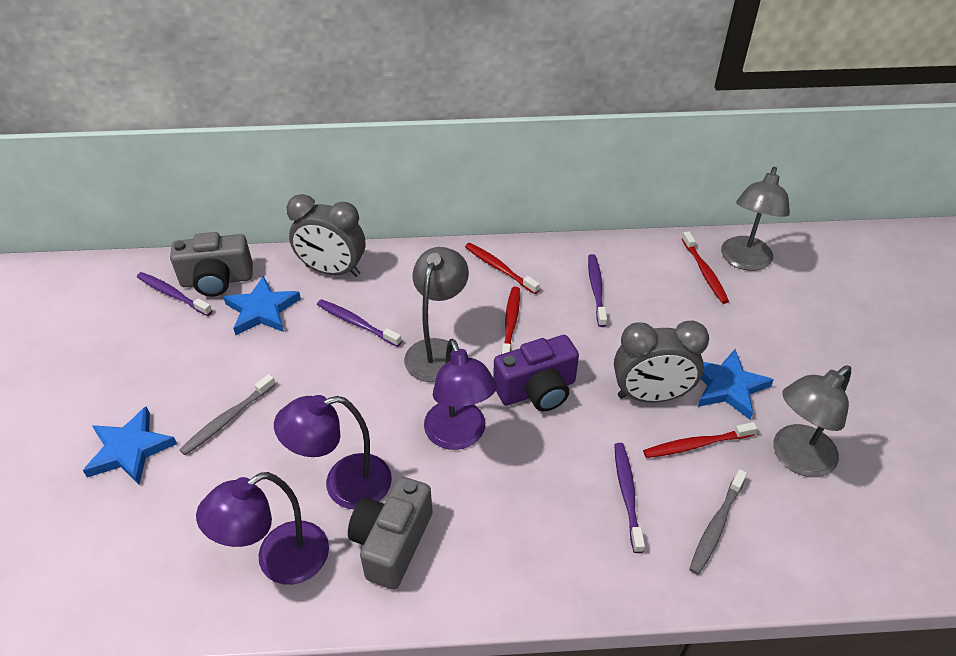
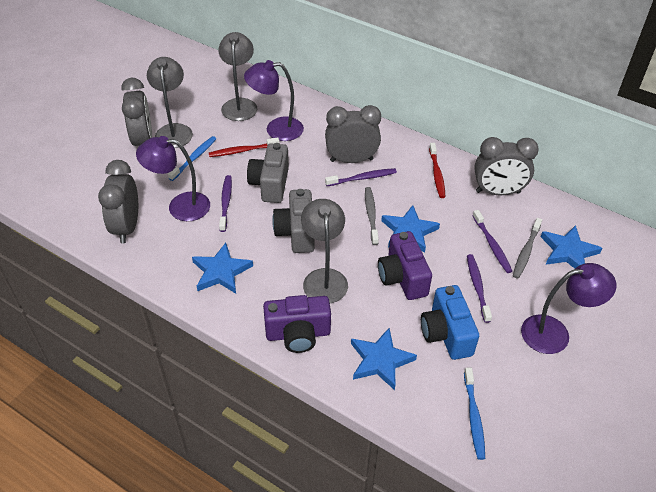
blue camera: none = 0 -> [421,285,479,360] = 1
blue star: [83,406,177,484] [223,276,301,335] [698,349,774,420] = 3 -> [192,243,253,294] [351,328,417,390] [381,205,440,253] [541,225,602,269] = 4
blue toothbrush: none = 0 -> [168,136,216,181] [464,368,485,460] = 2
grey clock: [287,194,365,277] [614,321,709,402] = 2 -> [98,160,138,244] [122,78,152,146] [325,105,381,163] [474,137,539,195] = 4
purple camera: [493,335,579,411] = 1 -> [263,295,331,353] [378,231,432,300] = 2
red toothbrush: [465,243,540,294] [501,287,520,354] [643,422,757,458] [682,231,729,304] = 4 -> [209,137,279,157] [429,143,445,198] = 2

